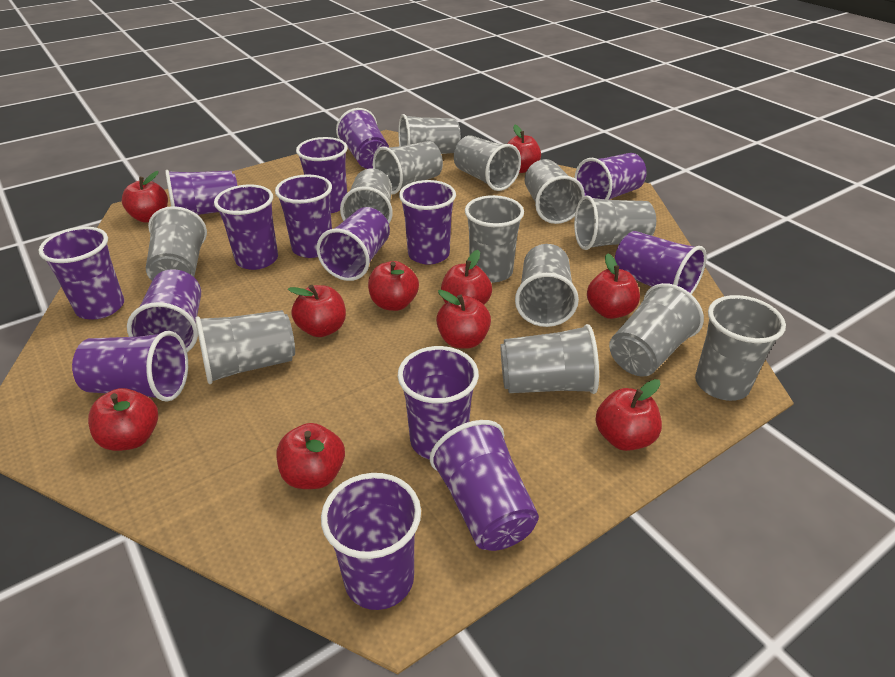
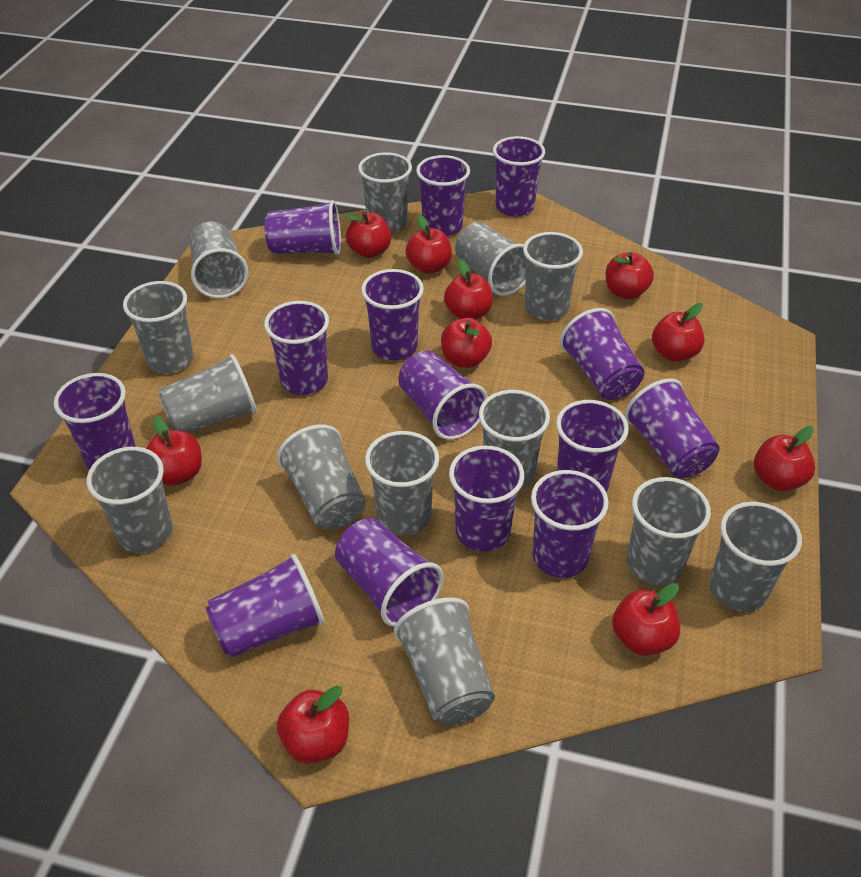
purple cup: [38,227,124,319] [72,331,188,402] [127,269,201,352] [165,170,238,215] [214,184,278,270] [275,174,332,258] [296,137,348,213] [316,207,390,281] [321,473,421,610] [336,108,389,169] [397,346,479,460] [399,180,456,265] [430,420,539,551] [575,153,647,200] [615,231,707,295] = 15 -> [54,373,136,469] [206,554,325,658] [264,200,341,255] [264,301,329,395] [335,518,443,627] [361,269,424,361] [398,351,488,440] [416,155,470,237] [449,445,524,552] [493,136,545,217] [531,470,609,578] [556,400,629,492] [560,308,644,400] [625,378,720,478] = 14

